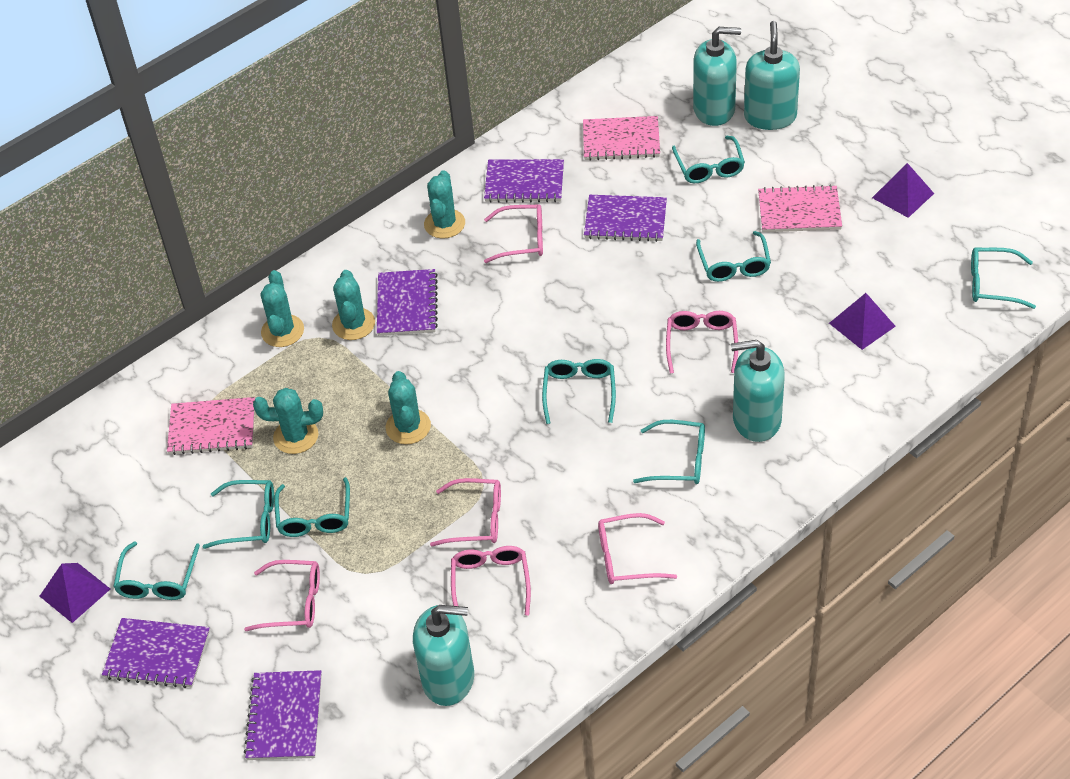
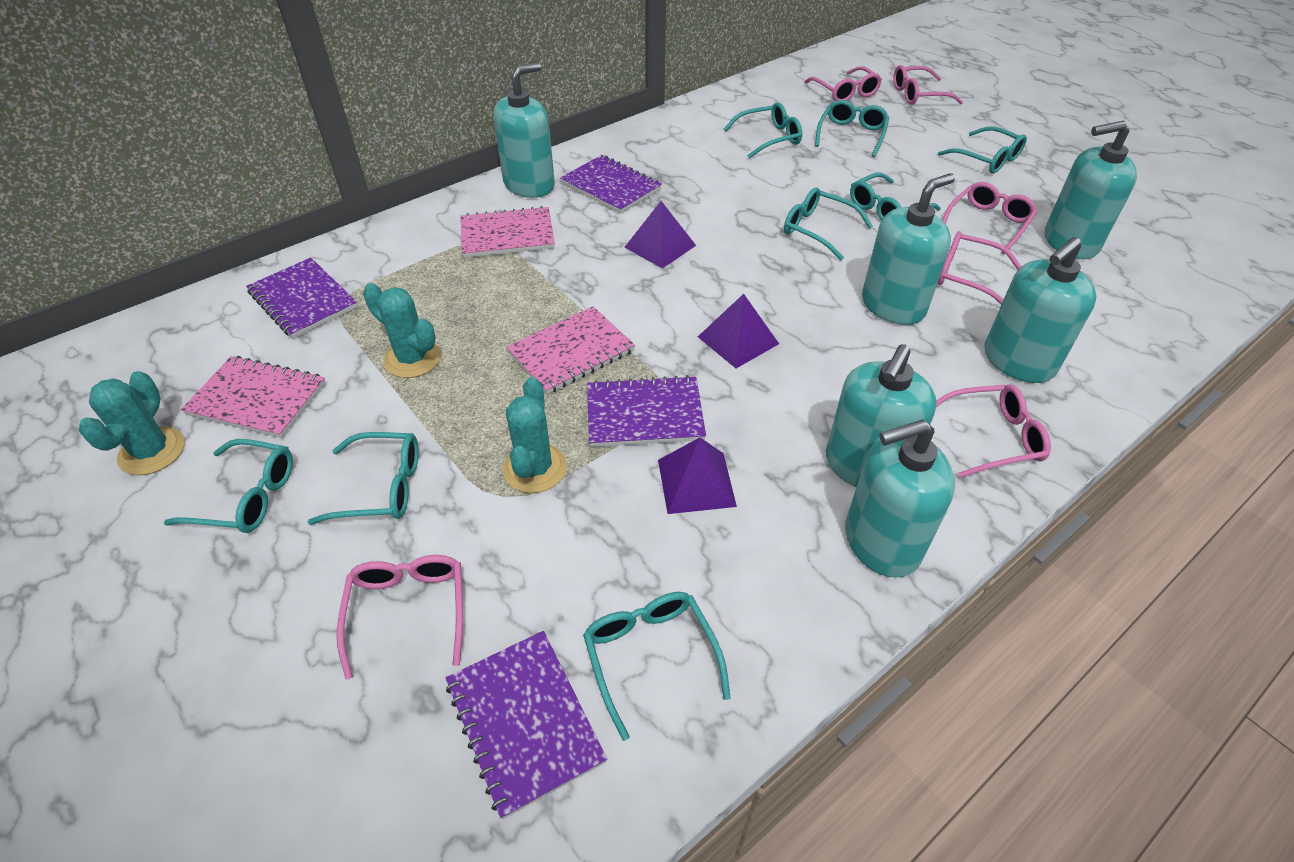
purple notebook: [102,618,210,688] [244,670,322,760] [377,269,438,336] [484,159,564,202] [584,195,667,242] = 5 -> [246,258,358,338] [446,631,607,819] [560,155,662,214] [587,375,706,447] = 4
turquoise cactus: [253,388,323,454] [261,270,304,347] [332,270,375,340] [386,371,431,444] [424,170,465,239] = 5 -> [79,371,185,475] [363,283,441,378] [503,377,567,493] = 3
turquoise soap dispenser: [413,605,474,706] [693,27,741,126] [731,340,785,442] [744,21,800,130] = 4 -> [493,62,555,198] [826,344,937,487] [845,420,955,578] [862,173,955,325] [984,237,1097,383] [1045,121,1137,259] = 6

